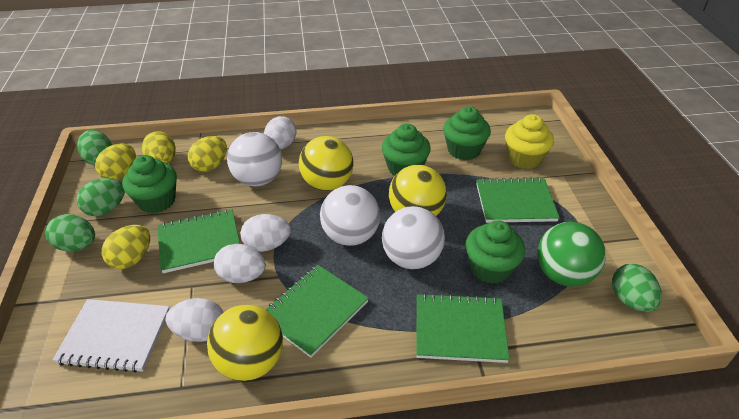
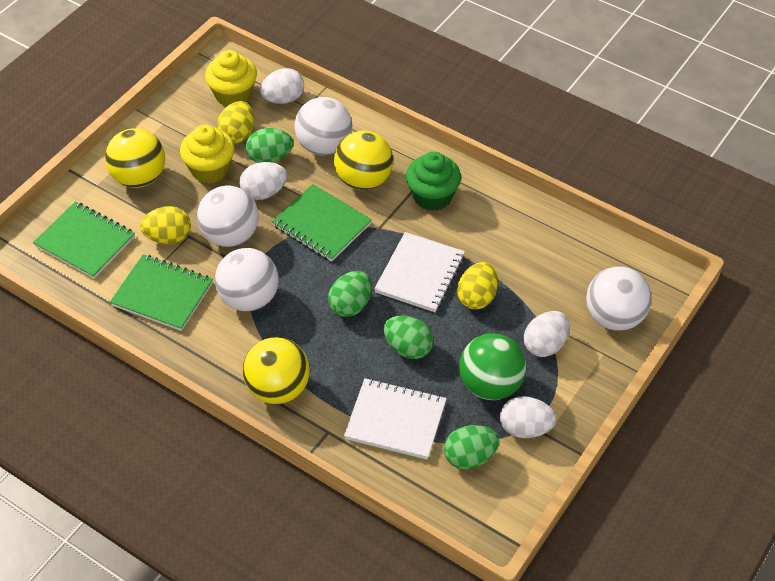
green cupcake: [122,155,177,213] [382,124,431,176] [443,106,491,160] [466,220,525,284] = 4 -> [406,152,461,211] = 1
green notebook: [157,209,240,273] [265,265,369,358] [416,293,510,363] [476,177,560,223] = 4 -> [33,202,135,278] [110,254,213,331] [272,184,372,262] = 3
white ball: [227,132,282,186] [320,185,380,246] [382,206,445,269] = 3 -> [197,186,259,247] [215,248,279,312] [294,97,352,155] [586,266,652,330] = 4
white notebook: [53,299,170,373] = 1 -> [344,378,447,460] [374,232,465,312] = 2
yellow cupcake: [505,114,554,169] = 1 -> [180,125,234,183] [205,50,257,106] = 2
yellow egg: [95,143,136,180] [102,225,150,269] [142,131,176,164] [188,136,227,172] = 4 -> [140,206,191,244] [217,101,254,143] [457,262,498,310] = 3

